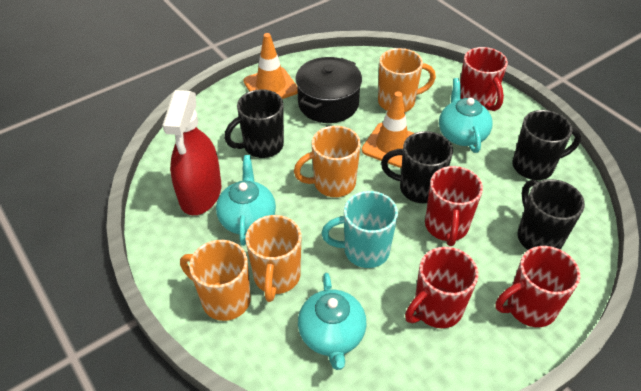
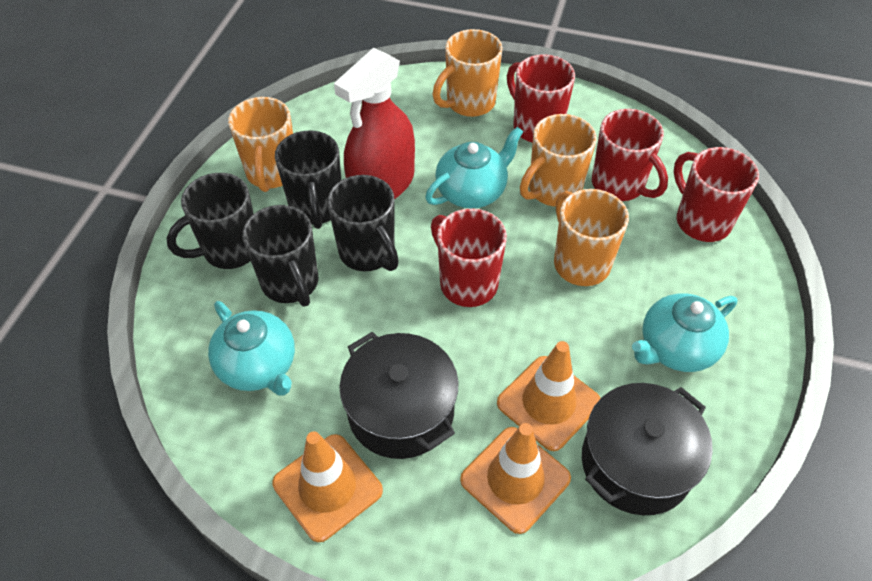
black pot: [295,57,362,123] = 1 -> [340,332,458,459] [582,383,713,515] = 2
orange traffic cone: [244,33,298,99] [362,92,414,168] = 2 -> [272,431,383,542] [460,423,571,534] [497,341,601,451] = 3
turquoise mug: [321,191,398,268] = 1 -> none = 0

